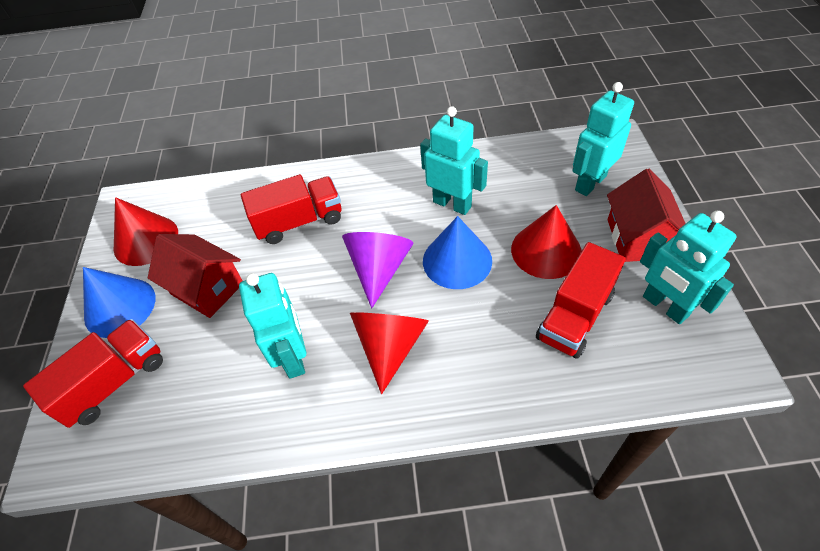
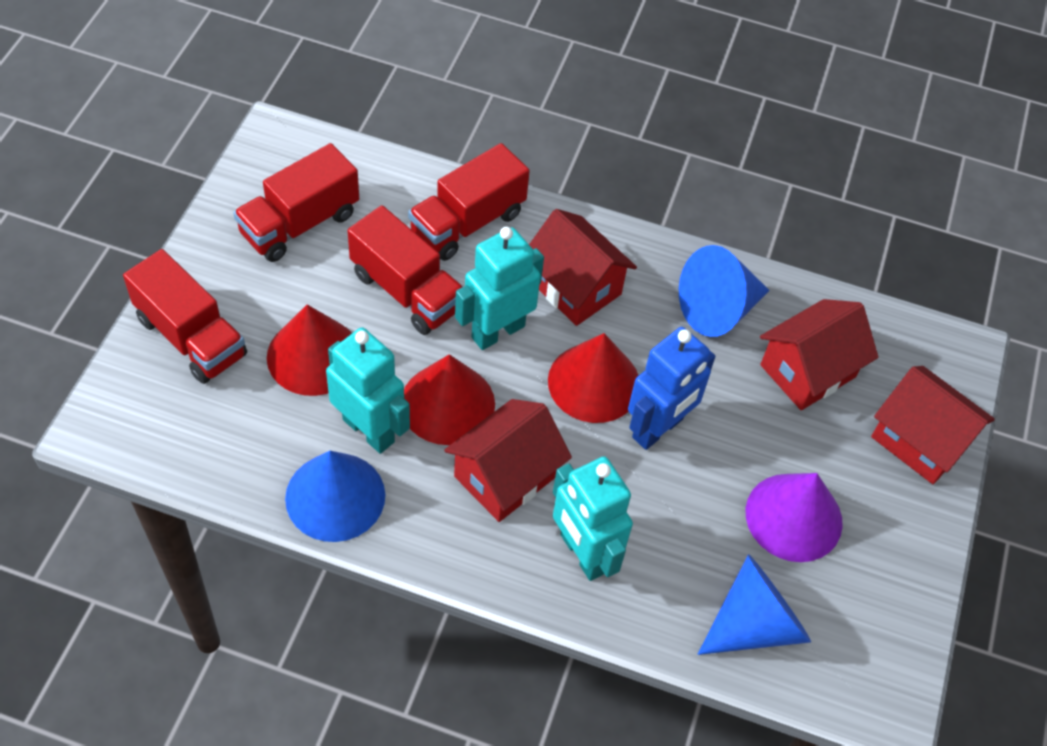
blue cone: [83,267,155,338] [423,216,492,289] = 2 -> [285,451,385,542] [679,245,770,337] [698,554,811,655] = 3
blue robot: none = 0 -> [628,327,715,450] = 1
red house: [148,234,243,318] [607,169,686,262] = 2 -> [444,399,572,522] [529,209,637,326] [760,299,878,410] [871,366,995,484] = 4
red truck: [23,319,163,428] [241,174,341,244] [536,242,626,359] = 3 -> [123,249,247,384] [233,143,359,262] [347,205,463,335] [408,143,530,261] = 4
turquoise robot: [239,273,306,379] [420,106,488,215] [572,82,634,196] [640,211,737,324] = 4 -> [326,327,410,454] [455,227,544,350] [553,456,633,581] = 3

